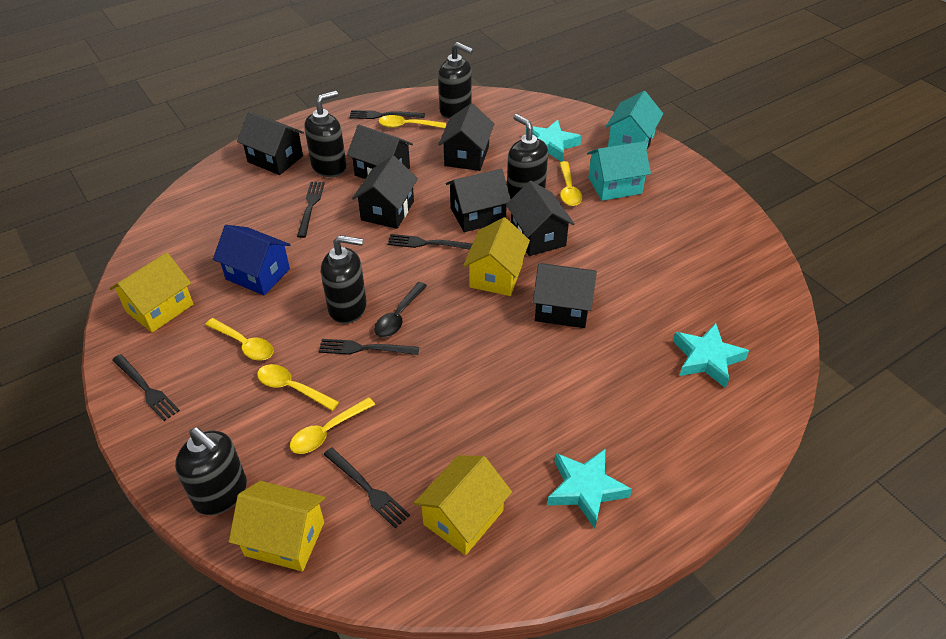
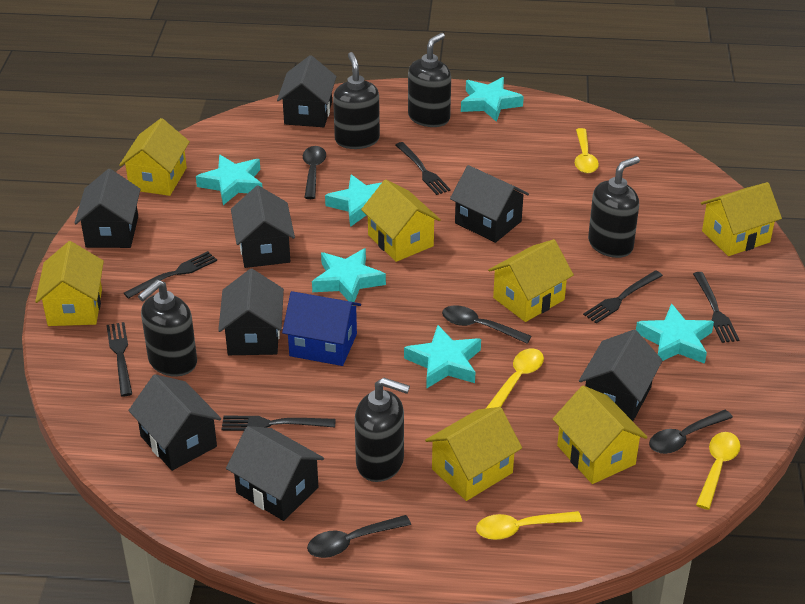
black house: [237,112,304,175] [347,125,413,179] [352,156,418,229] [438,103,494,171] [446,169,511,232] [506,181,575,256] [533,263,597,328] = 7 -> [75,169,141,248] [128,374,221,471] [218,269,284,355] [226,426,324,521] [231,185,295,268] [277,55,337,127] [450,165,529,243] [579,330,663,421] = 8
black spoon: [374,282,427,338] = 1 -> [303,146,326,199] [307,515,411,558] [442,305,531,344] [649,410,733,454] = 4
turquoise house: [587,141,651,201] [606,91,663,150] = 2 -> none = 0
turquoise star: [526,120,581,162] [547,449,632,529] [673,323,749,388] = 3 -> [196,155,262,205] [312,248,386,306] [325,175,382,227] [404,325,481,389] [461,77,524,122] [636,303,714,364] = 6
yellow house: [110,252,193,333] [229,481,325,571] [414,455,512,555] [463,217,530,296] = 4 -> [35,241,104,326] [119,118,190,196] [361,180,441,262] [425,407,522,501] [488,239,574,322] [553,386,648,484] [701,182,782,256] = 7
yellow spoon: [205,318,274,360] [257,364,339,411] [290,397,375,454] [378,115,446,128] [559,161,582,206] = 5 -> [476,511,582,540] [486,348,544,408] [575,128,599,174] [696,432,740,510] = 4

